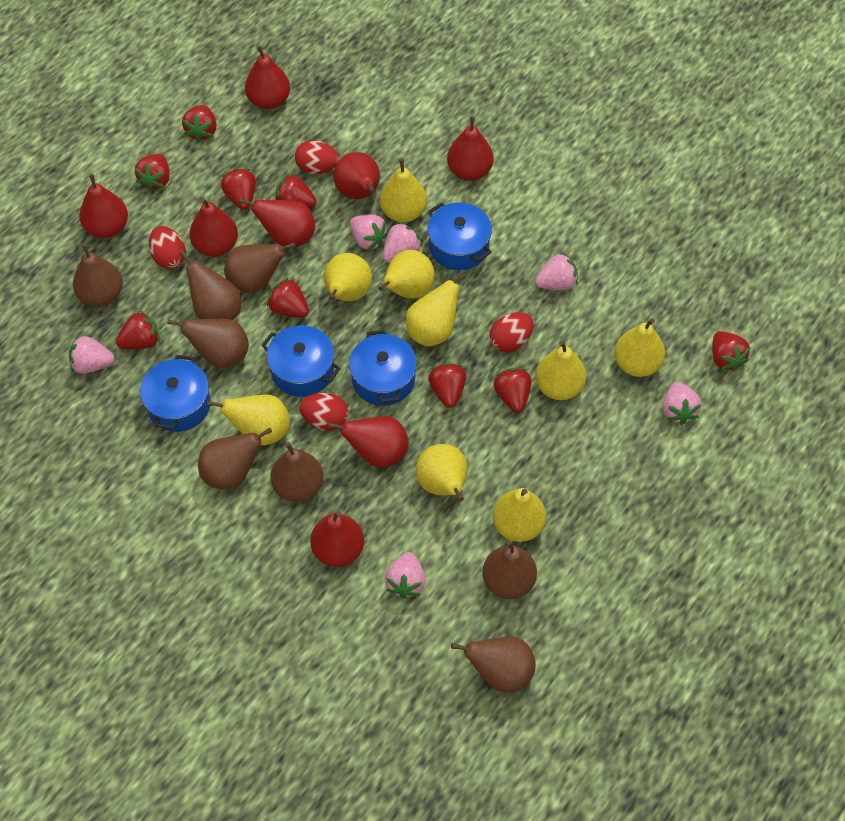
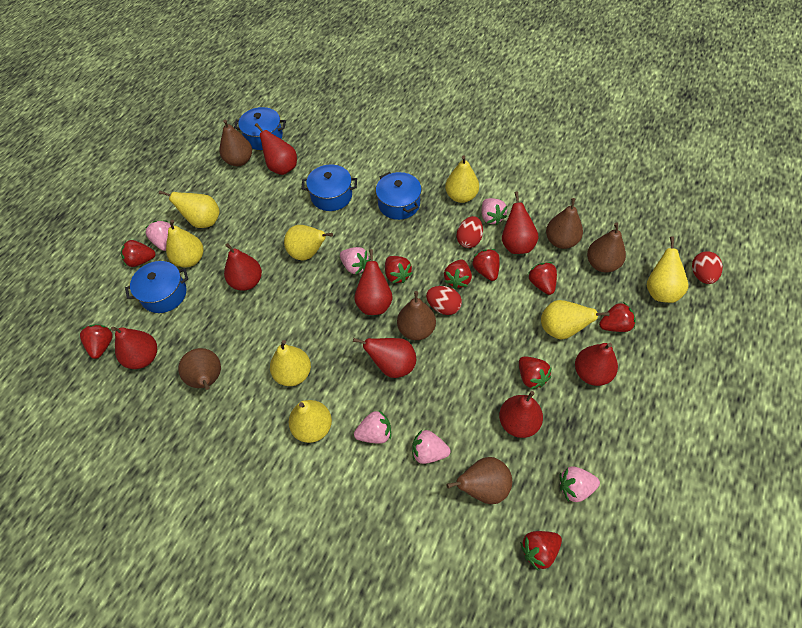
brown pear: [73,243,123,307] [167,319,249,368] [179,250,241,320] [198,427,272,489] [224,243,296,293] [270,442,323,502] [451,636,536,693] [482,540,537,599] = 8 -> [178,348,221,390] [219,119,252,166] [397,291,436,340] [446,457,512,504] [546,198,583,249] [587,222,626,272] = 6
red egg: [149,226,186,269] [295,140,339,174] [299,393,348,430] [490,312,534,352] = 4 -> [426,286,462,315] [457,216,483,248] [692,251,723,284] = 3
yellow pear: [207,395,290,445] [324,253,372,301] [378,250,435,299] [380,158,427,223] [406,269,465,346] [416,444,468,501] [493,488,546,542] [535,341,586,400] [614,318,665,377] = 9 -> [159,190,220,228] [166,220,203,267] [270,340,311,386] [284,225,333,261] [289,400,332,443] [445,156,479,203] [541,300,610,339] [647,236,688,303] = 8

